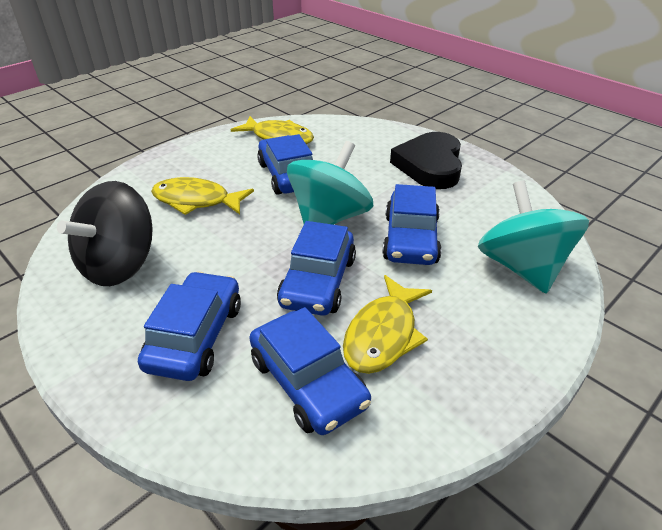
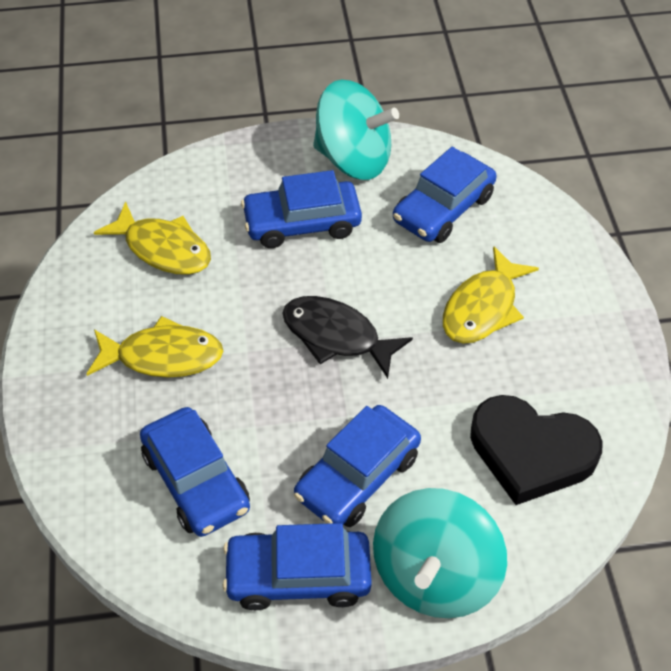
black fish: none = 0 -> [283,296,413,379] = 1
black spinning top: [57,181,153,286] = 1 -> none = 0

